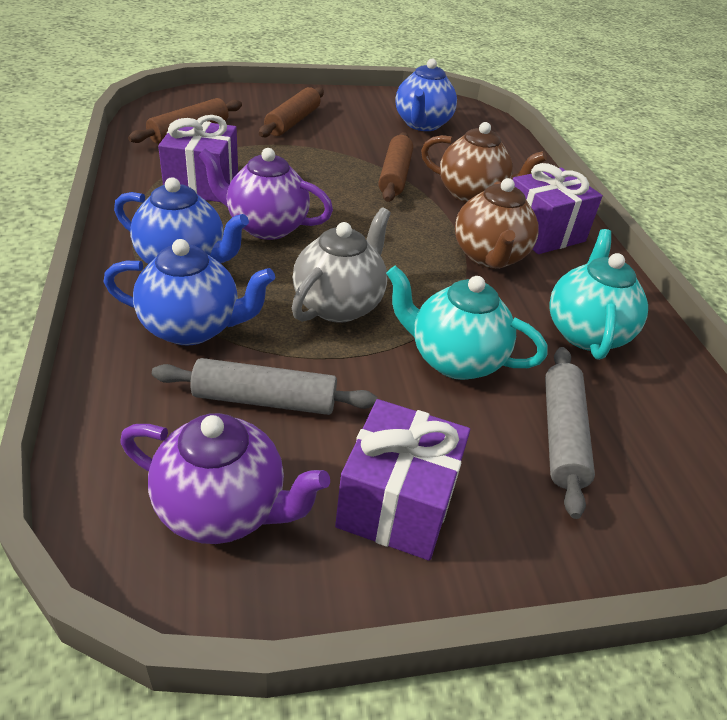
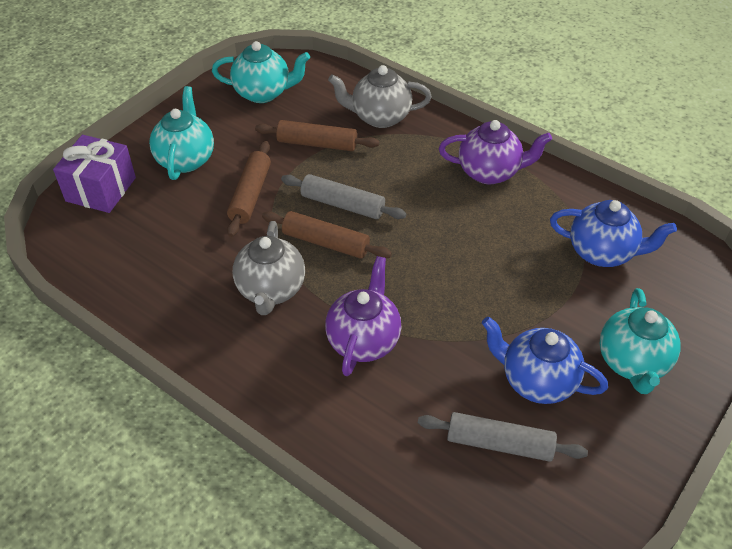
blue teapot: [104,239,275,346] [114,177,249,264] [395,59,457,131] = 3 -> [482,317,608,404] [550,200,677,267] = 2
brown teapot: [421,122,547,203] [455,178,539,269] = 2 -> none = 0
grey teapot: [292,208,391,323] = 1 -> [233,221,305,315] [328,65,432,128] = 2
purple gift: [158,115,238,202] [335,399,470,561] [512,163,603,254] = 3 -> [53,135,136,213] = 1
turquoise teapot: [386,265,547,380] [549,229,648,360] = 2 -> [149,86,214,180] [212,41,310,103] [600,288,680,394] = 3

